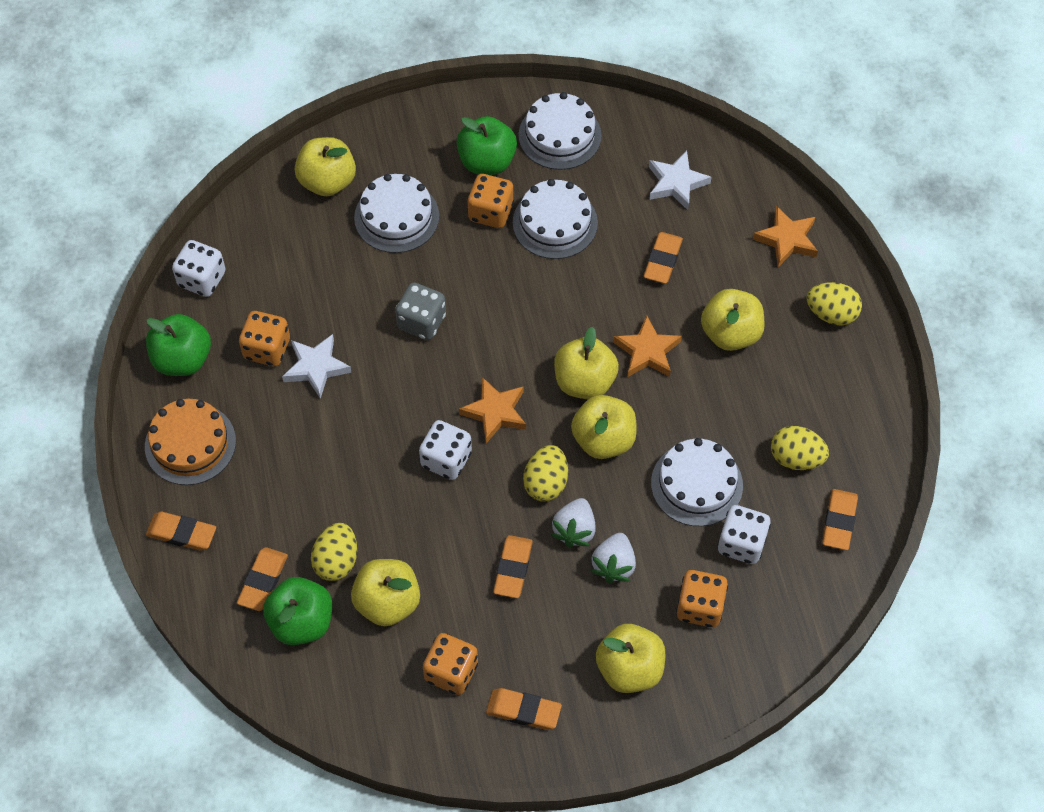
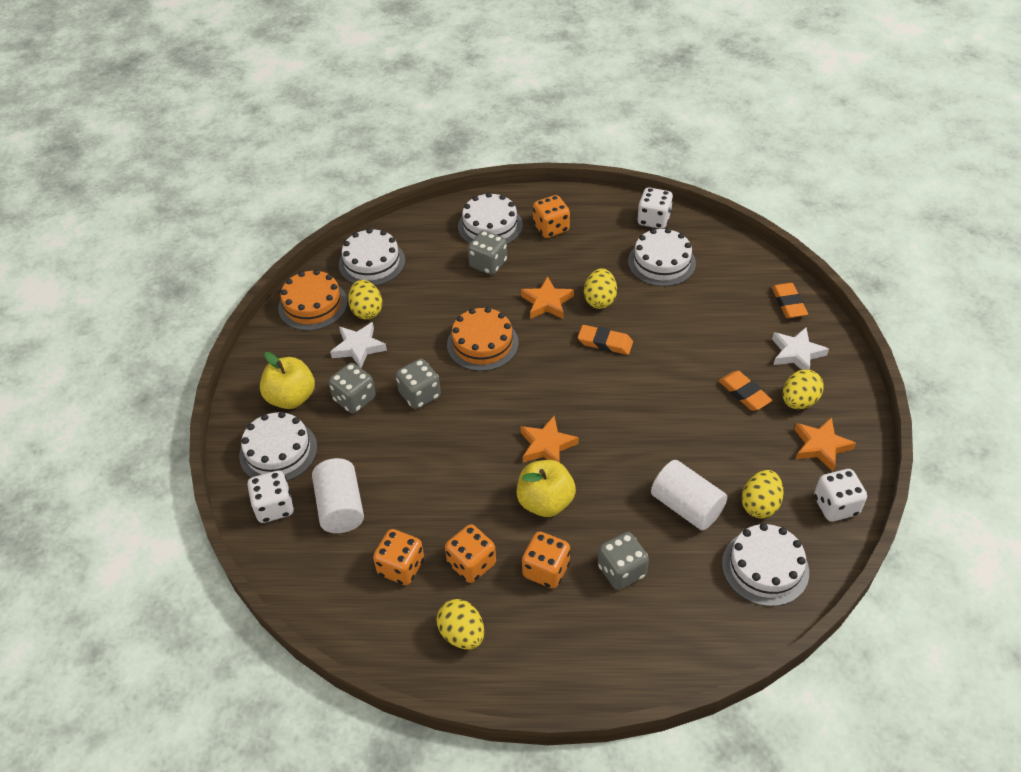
green apple: [146,314,211,376] [263,577,332,645] [457,116,517,175] = 3 -> none = 0
grey dice: [395,283,446,340] = 1 -> [329,363,376,414] [396,359,441,409] [468,230,507,275] [598,532,649,590] = 4
orange cake: [145,399,236,485] = 1 -> [278,270,348,331] [447,307,519,371] = 2
orange eraser: [146,512,216,551] [237,547,288,611] [486,688,562,730] [493,535,533,598] [644,232,683,284] [822,489,858,550] = 6 -> [578,325,633,355] [719,371,772,411] [772,283,808,318] = 3
white cake: [354,174,439,253] [513,179,598,259] [519,92,601,170] [651,438,743,526] = 4 -> [239,412,317,481] [339,228,405,286] [458,192,523,244] [628,228,696,286] [722,523,809,606] = 5
white cylinder: none = 0 -> [312,458,364,533] [651,460,728,530] = 2
white strawberry: [551,498,596,548] [590,533,636,583] = 2 -> none = 0
yellow apple: [295,137,356,196] [351,559,420,626] [554,327,619,399] [571,395,637,459] [596,624,666,693] [701,289,765,351] = 6 -> [260,352,315,409] [517,460,576,517] = 2
yellow egg: [311,523,357,581] [523,445,568,502] [771,426,829,470] [807,282,862,326] = 4 -> [348,280,382,320] [436,599,484,650] [584,268,617,309] [742,470,784,519] [783,369,824,409] = 5

